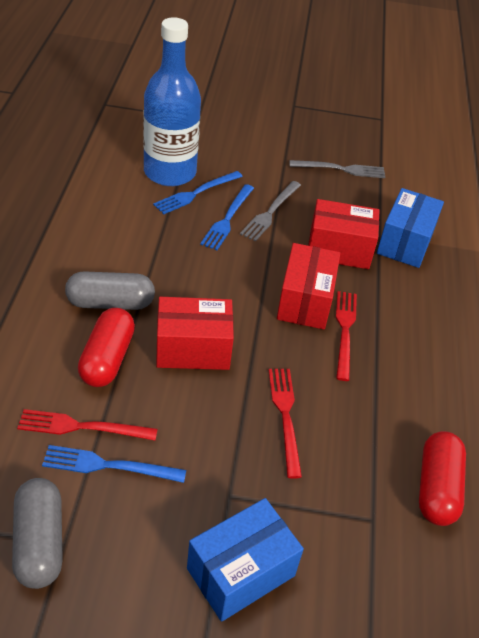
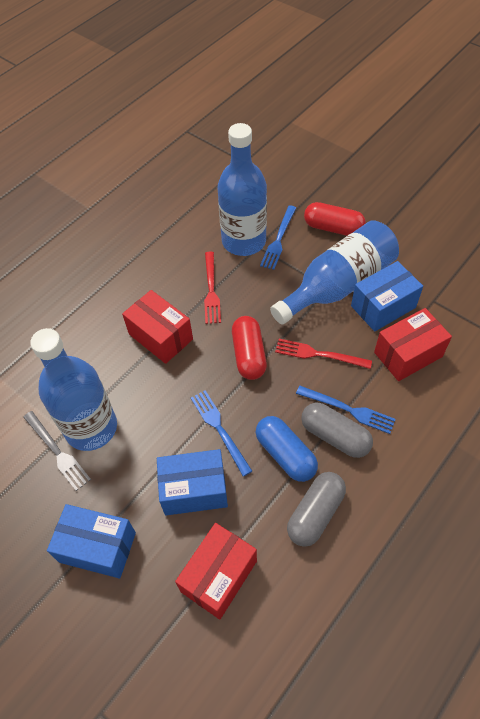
blue bottle: [143,17,201,186] = 1 -> [30,328,117,451] [218,123,267,256] [270,221,399,325] = 3
blue box: [187,498,304,622] [377,188,444,268] = 2 -> [47,504,136,578] [157,449,228,515] [351,261,423,332] = 3
blue capsule: none = 0 -> [256,416,318,482] = 1
grey fork: [240,181,301,242] [290,160,385,178] = 2 -> [23,411,91,491] = 1
red fork: [17,409,158,441] [269,369,302,479] [336,291,357,381] = 3 -> [204,252,221,324] [275,339,372,369] = 2

